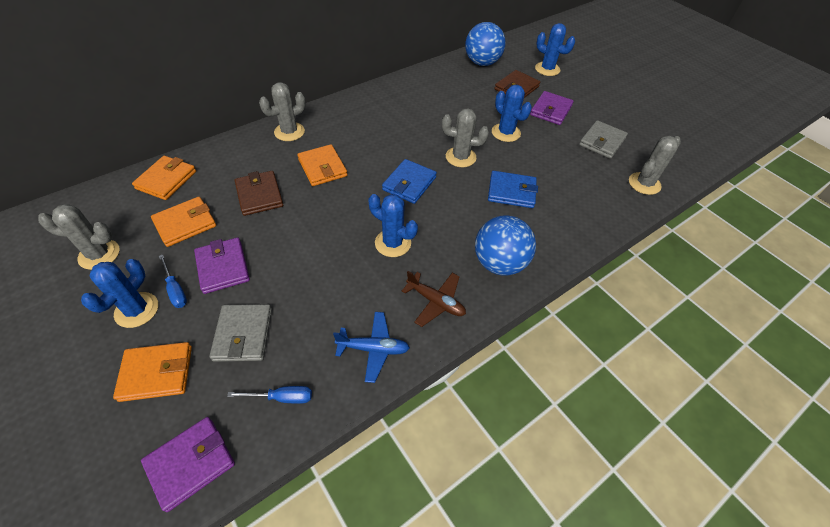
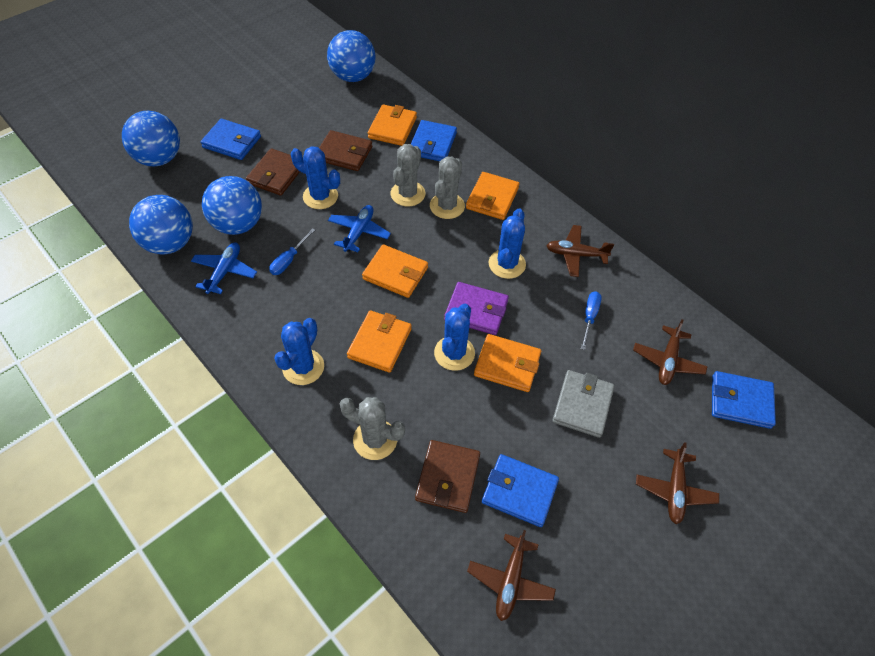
blue ball: [465,22,506,66] [475,216,536,276] = 2 -> [122,111,180,166] [129,195,193,254] [202,176,262,235] [327,30,376,82] = 4
blue plane: [333,312,410,383] = 1 -> [191,242,257,294] [328,205,391,252] = 2
blue wallet: [382,159,437,204] [488,171,538,208] = 2 -> [201,119,261,160] [411,120,457,161] [482,454,559,527] [712,371,776,429] = 4
brown plane: [402,271,466,327] = 1 -> [467,530,556,621] [546,225,614,277] [633,319,708,385] [636,442,719,524] = 4
brown wallet: [235,171,283,216] [494,70,540,98] = 2 -> [246,148,300,196] [319,130,372,171] [415,440,480,513] = 3
grey cactus: [38,204,119,270] [259,82,306,141] [442,109,489,167] [629,136,681,195] = 4 -> [340,397,405,460] [391,144,425,206] [430,156,465,219] = 3
grey wallet: [209,304,272,362] [579,120,628,159] = 2 -> [552,370,614,438] = 1
orange wallet: [113,342,192,402] [132,156,196,200] [151,197,216,247] [297,144,347,186] = 4 -> [347,310,412,373] [362,244,428,298] [368,104,417,146] [466,172,519,220] [474,334,541,392] = 5
purple wallet: [141,417,235,512] [194,238,250,294] [530,91,574,125] = 3 -> [444,282,509,335] = 1

